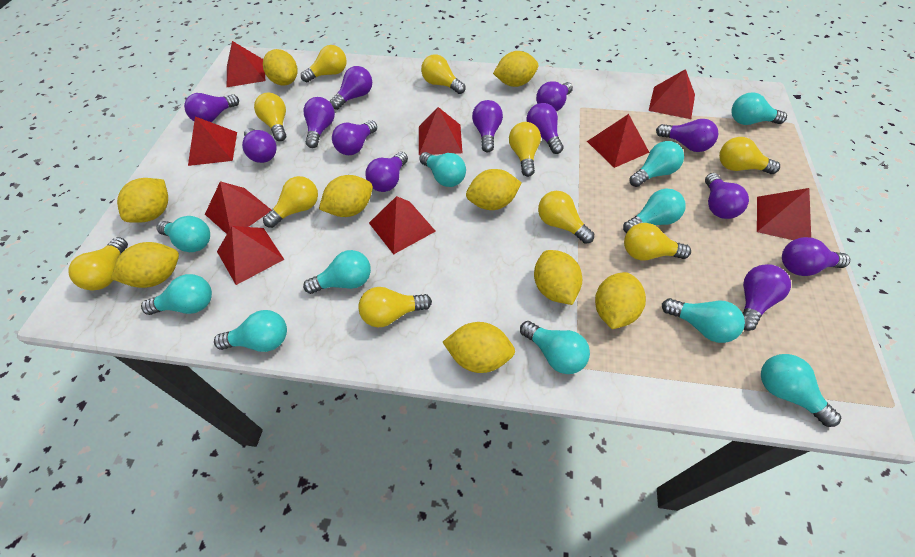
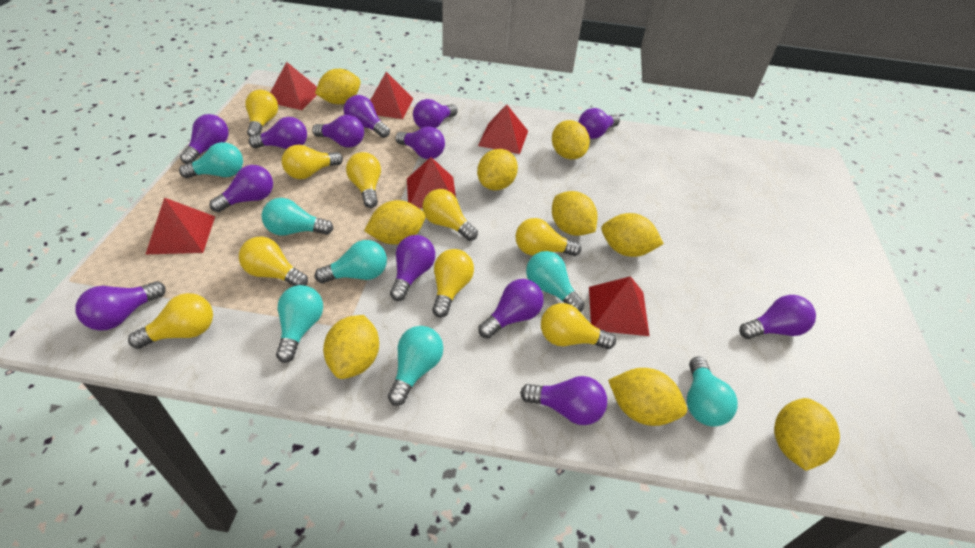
red pyramid: [188,116,237,166] [205,181,272,234] [217,226,284,285] [227,41,266,87] [369,196,436,254] [419,107,462,155] [587,114,650,168] [648,69,695,119] [757,188,811,240] = 9 -> [146,197,215,254] [270,62,317,110] [370,72,413,119] [407,157,456,209] [478,104,528,154] [589,276,649,336] = 6
turquoise light bulb: [141,274,212,315] [156,216,210,252] [214,310,287,352] [303,250,371,294] [419,152,466,187] [520,321,590,374] [623,189,686,233] [629,141,684,187] [662,298,745,343] [732,92,787,125] [761,354,841,427] = 11 -> [179,142,243,178] [262,198,333,235] [276,285,323,363] [315,240,387,283] [388,326,443,406] [526,251,585,312] [687,357,738,426] = 7
yellow light bulb: [68,237,128,290] [254,93,286,141] [263,176,318,228] [301,45,347,82] [358,287,432,327] [421,54,465,94] [509,122,541,177] [538,191,594,244] [624,223,691,260] [719,137,780,174] = 10 -> [128,293,213,349] [239,237,308,286] [245,90,278,136] [282,145,343,179] [346,152,381,208] [422,189,478,241] [432,249,474,318] [515,218,581,256] [541,303,616,349] = 9

